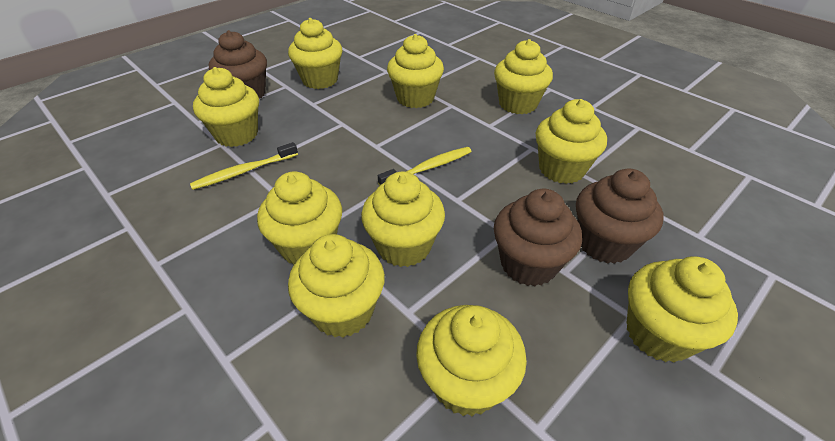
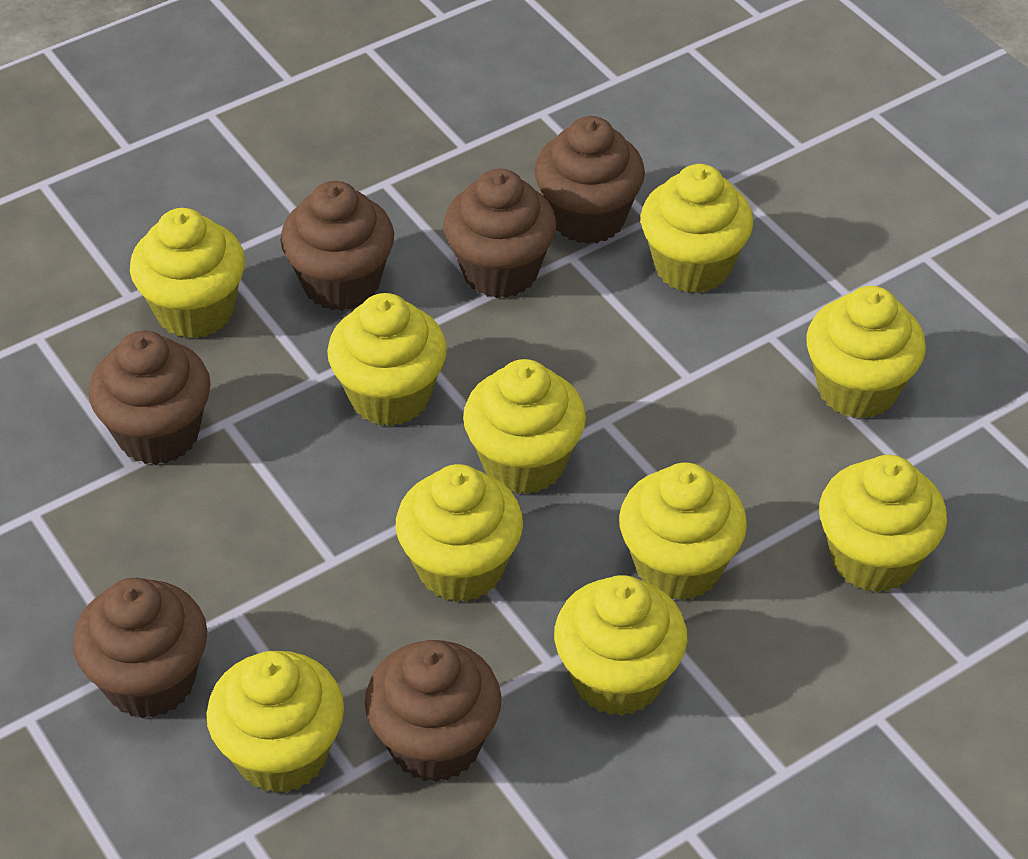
brown cupcake: [209,30,267,99] [494,189,582,286] [576,168,663,264] = 3 -> [73,578,207,719] [89,331,211,465] [280,181,394,311] [365,640,501,782] [443,168,557,298] [535,116,645,244] = 6
yellow toothbrush: [190,142,298,190] [378,147,472,186] = 2 -> none = 0

